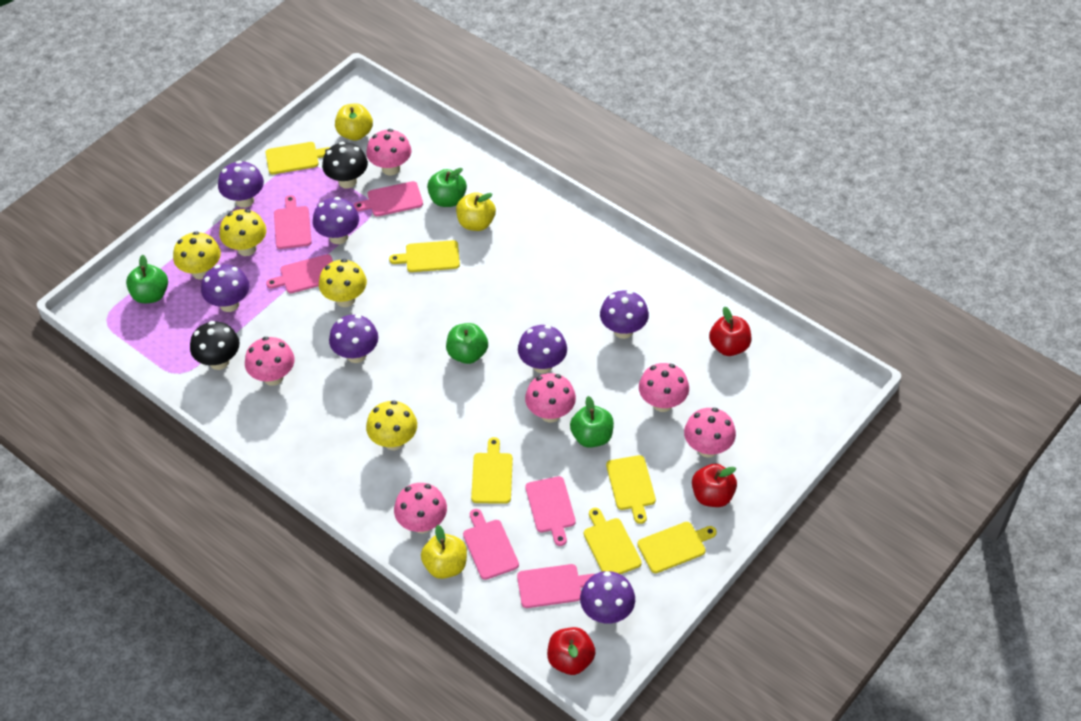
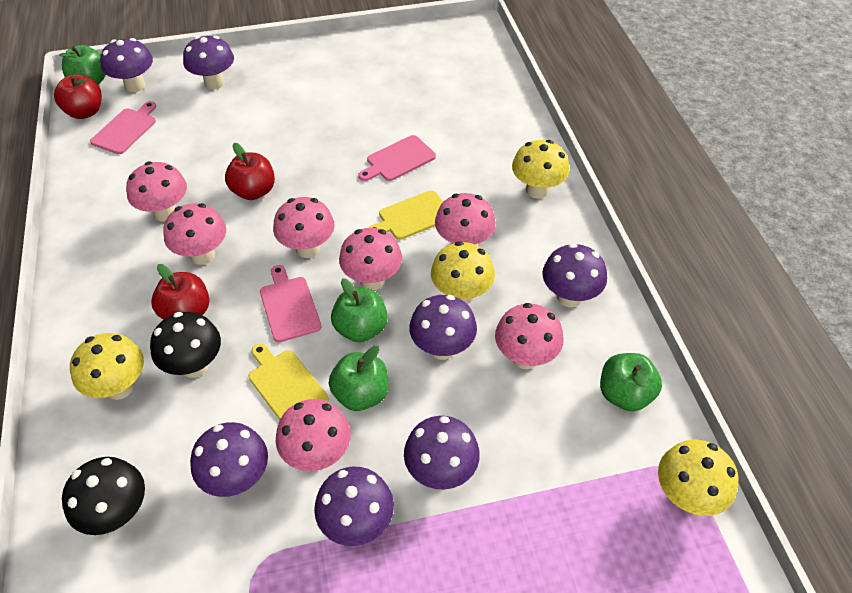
pink cutting board: [266,254,333,293] [274,195,312,249] [354,181,423,216] [463,509,519,580] [517,564,594,608] [525,476,576,546] = 6 -> [90,101,156,154] [260,265,321,342] [358,135,436,181] = 3
pink mushroom: [245,337,294,386] [366,129,411,175] [394,483,447,533] [525,373,576,423] [639,363,689,412] [684,408,736,458] = 6 -> [126,161,187,222] [163,203,226,265] [273,197,334,258] [276,399,351,471] [339,228,402,290] [435,193,496,245] [495,303,564,369] = 7
yellow apple: [335,103,373,141] [421,525,467,579] [456,192,496,231] = 3 -> none = 0
yellow cutting board: [265,142,330,174] [389,240,460,272] [471,437,513,504] [584,508,642,574] [606,455,656,524] [637,522,717,573] = 6 -> [249,343,328,420] [368,191,443,240] = 2

